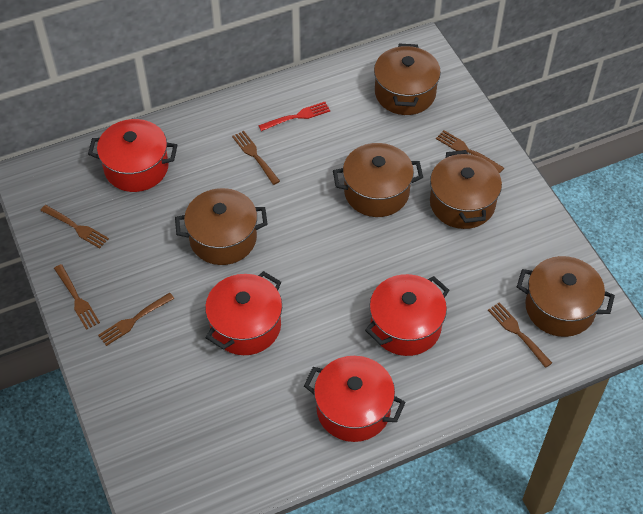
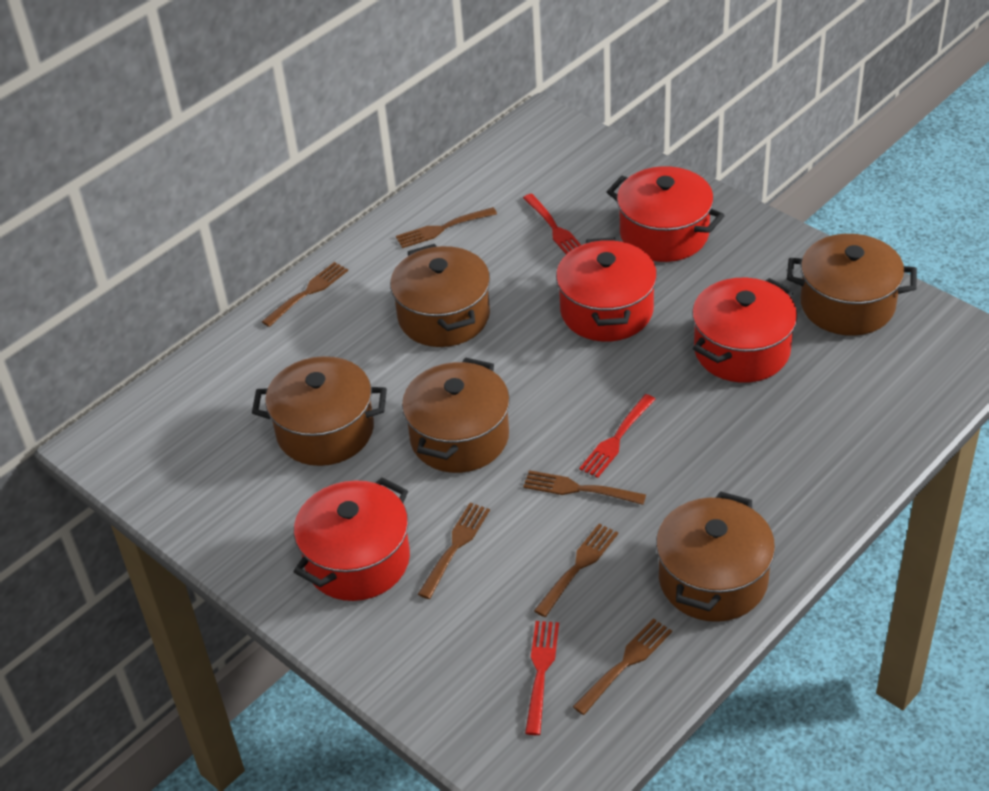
red fork: [258,102,330,131] = 1 -> [523,194,581,254] [525,621,559,735] [579,394,656,478] = 3

